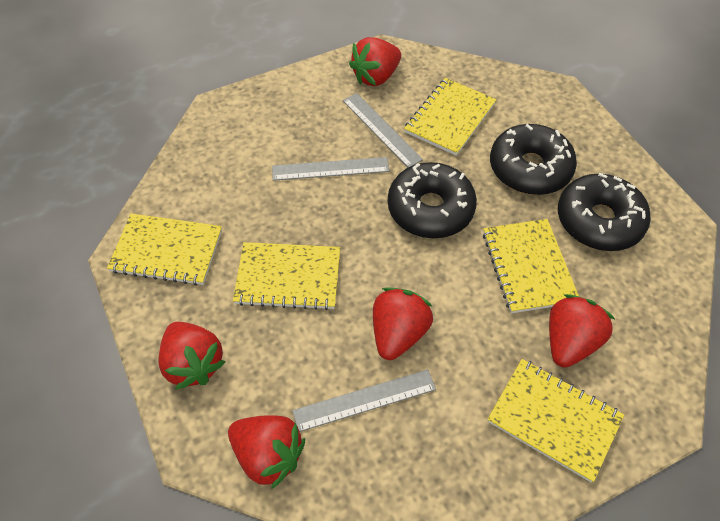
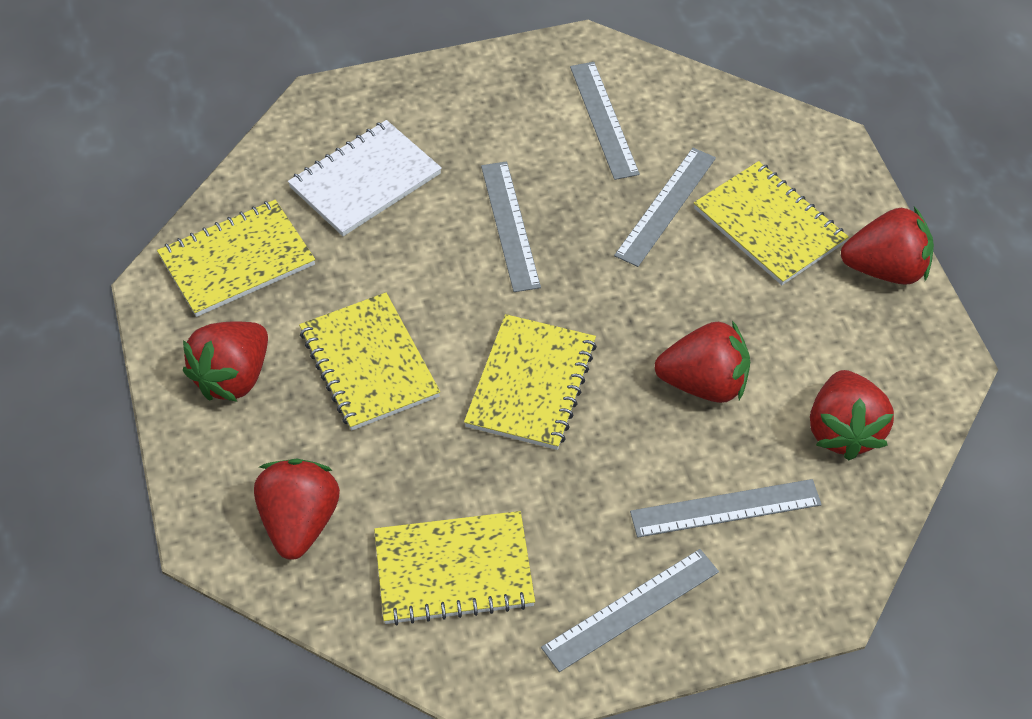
black donut: [388,162,477,238] [490,124,577,195] [558,173,651,251] = 3 -> none = 0
grey ruler: [272,157,389,181] [292,369,436,432] [343,93,423,167] = 3 -> [481,161,541,292] [541,549,719,672] [570,62,640,180] [614,148,716,267] [630,479,822,538] = 5
white notebook: none = 0 -> [288,120,442,236] = 1

